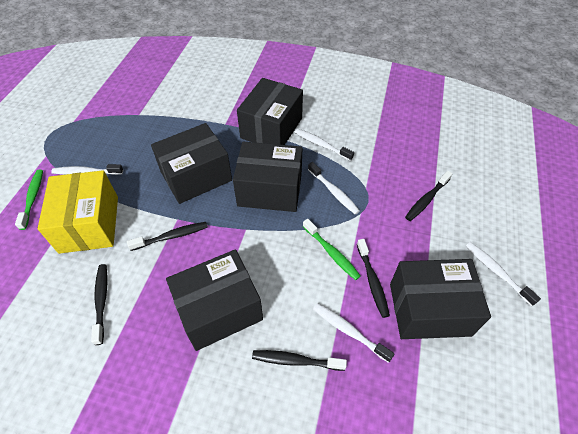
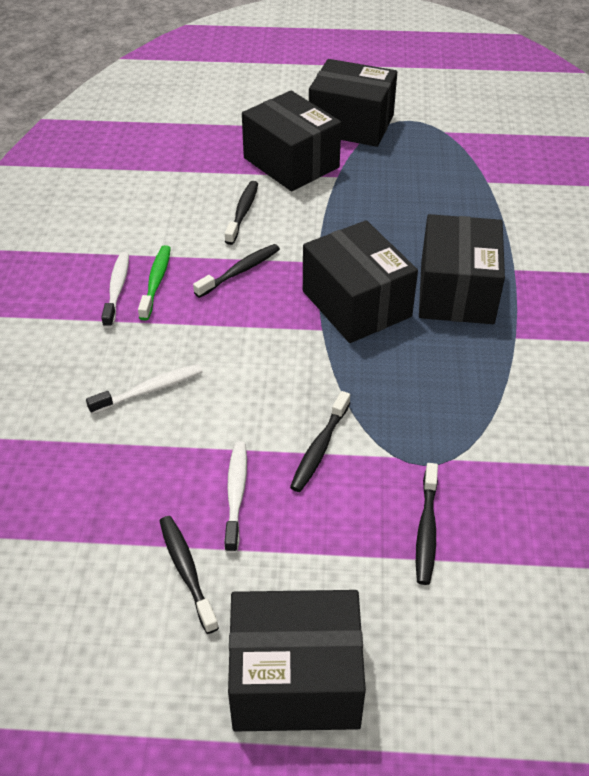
green toothbrush: [15,170,43,230] [303,219,361,280] = 2 -> [138,245,171,320] = 1
white toothbrush: [51,164,123,175] [295,128,354,161] [308,162,360,214] [313,303,394,363] [466,242,541,306] = 5 -> [86,364,203,414] [101,252,129,328] [224,442,247,553] = 3
yellow box: [37,170,118,254] = 1 -> none = 0

